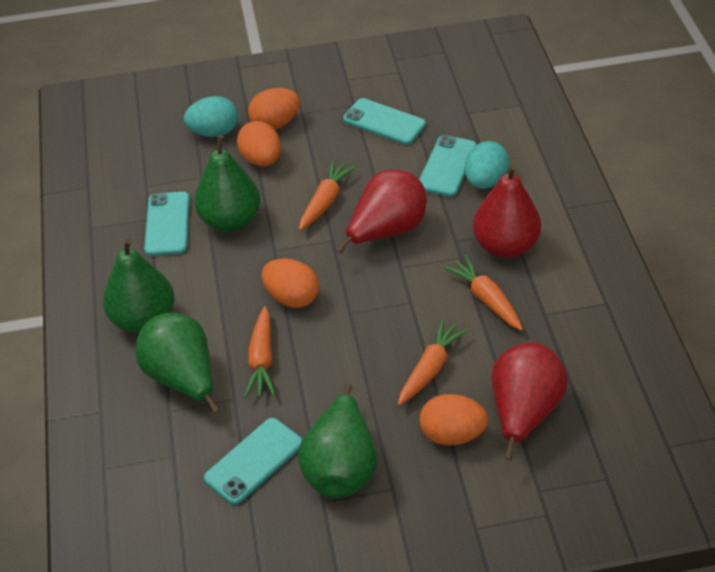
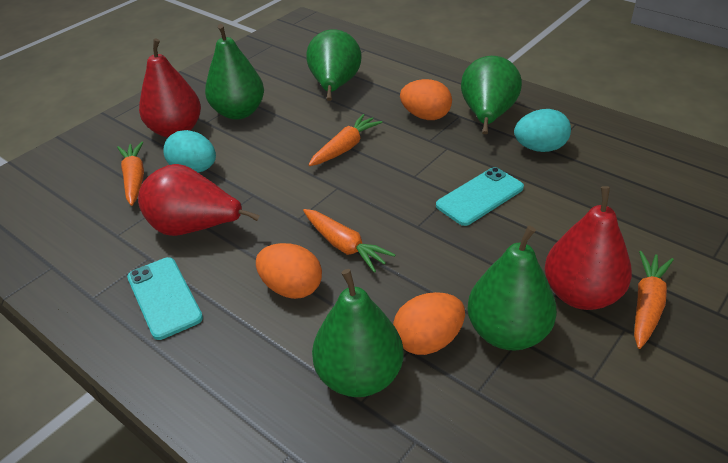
green pear: [103,238,175,333] [135,313,220,414] [194,135,260,232] [298,384,377,498] = 4 -> [205,24,264,120] [306,29,362,101] [312,269,404,397] [461,56,522,134] [467,226,557,351] = 5
orange egg: [237,121,281,166] [248,88,300,130] [262,258,319,308] [420,394,488,445] = 4 -> [256,243,322,299] [393,292,465,355] [400,79,452,120] = 3
turquoise phone: [144,192,190,256] [204,418,303,505] [343,98,426,145] [419,135,476,197] = 4 -> [127,257,203,340] [436,167,524,226] = 2

